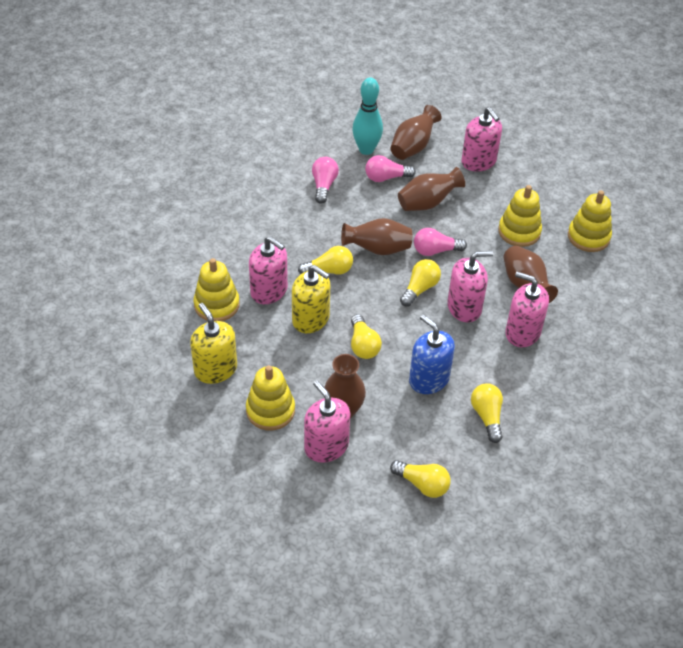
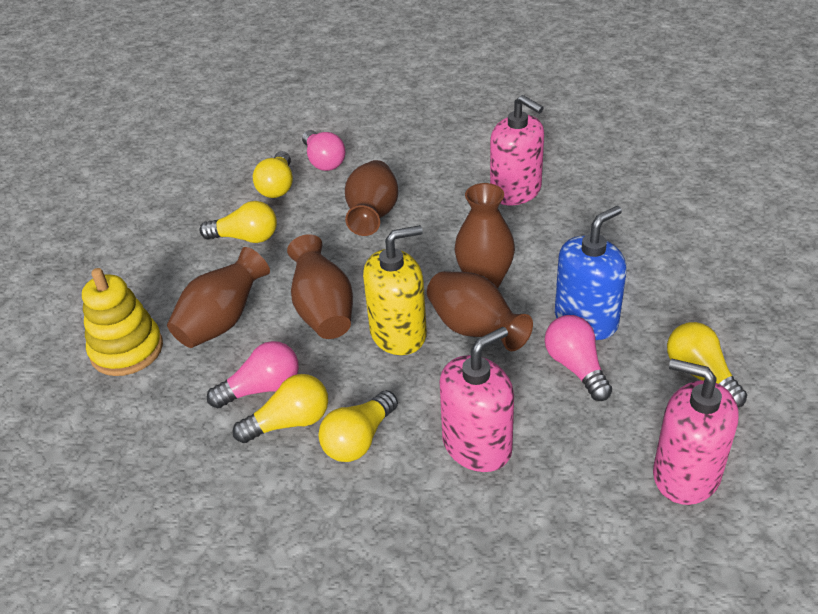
pink soap dispenser: [249,236,288,304] [304,380,350,463] [447,251,493,322] [461,107,502,171] [505,272,549,347] = 5 -> [439,327,514,472] [490,95,544,205] [653,359,739,505] = 3
turquoise bowling pin: [352,78,383,155] = 1 -> none = 0
yellow soap dispenser: [190,303,237,384] [292,265,330,333] = 2 -> [363,225,427,355] = 1
yellow stacking toy: [193,258,240,321] [246,365,295,430] [498,185,542,247] [568,190,612,252] = 4 -> [82,268,163,376] = 1

